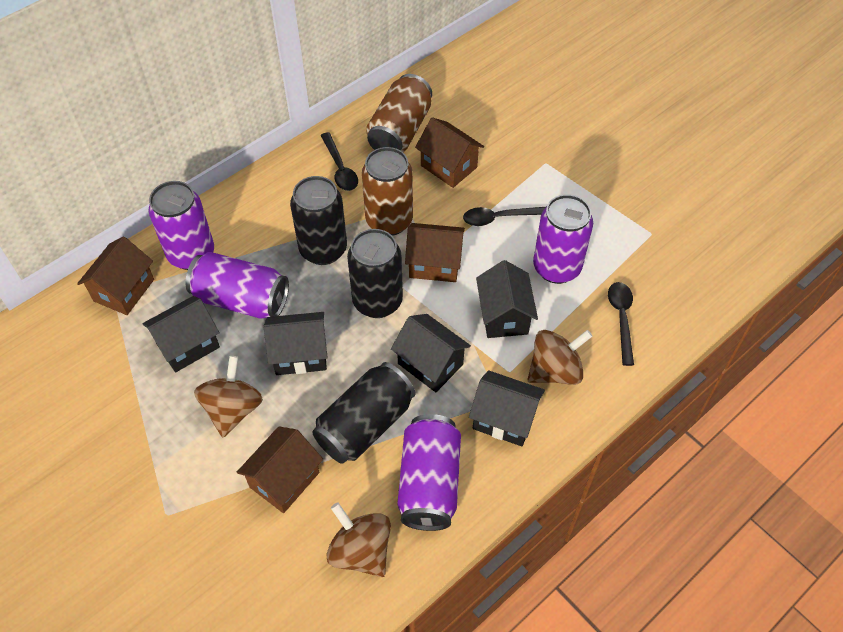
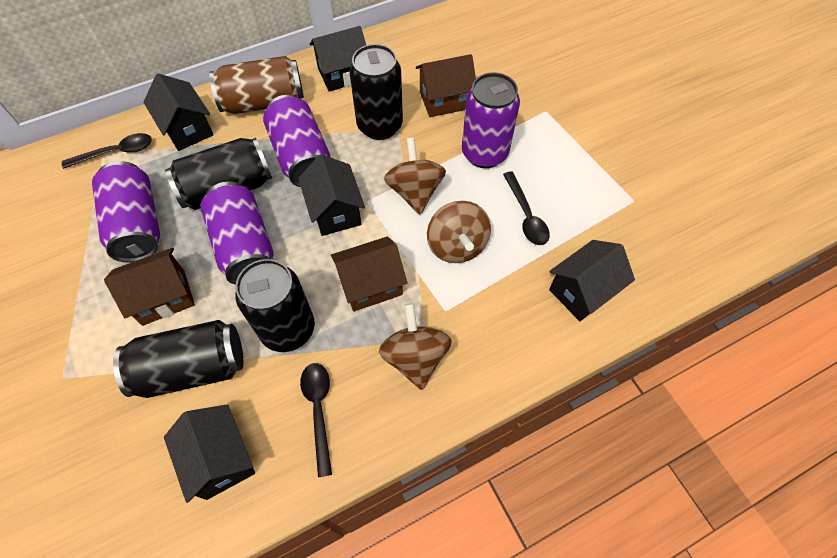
black can: [290,176,347,265] [312,362,415,464] [347,229,403,318] = 3 -> [113,320,243,398] [165,138,272,210] [235,259,315,352] [349,44,403,140] = 4
brown can: [362,147,413,236] [366,74,432,152] = 2 -> [209,56,304,114] = 1
brown house: [77,236,154,315] [237,427,323,513] [405,223,465,282] [415,117,484,188] = 4 -> [104,248,195,326] [331,236,407,312] [416,54,476,117] = 3

